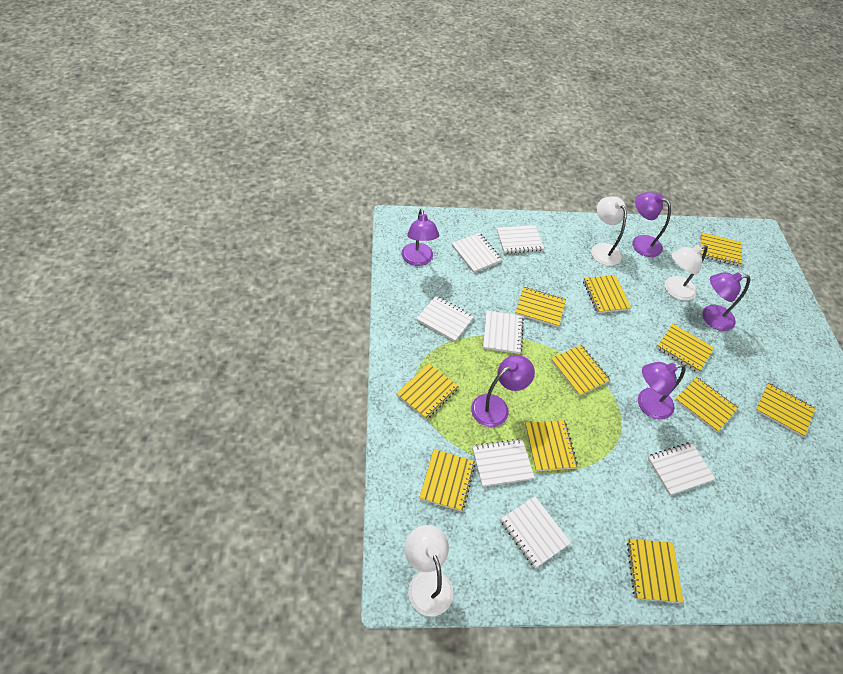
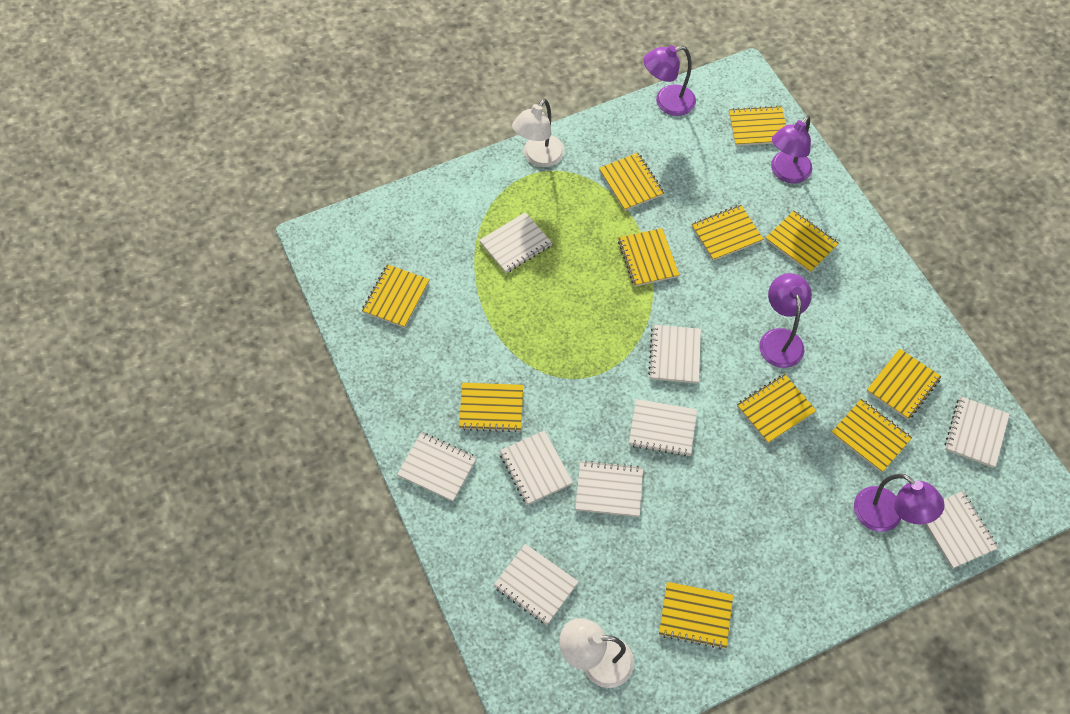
purple lamp: [402,209,439,266] [471,355,535,427] [632,192,671,257] [638,362,686,420] [702,272,750,331] = 5 -> [643,45,696,116] [759,273,812,368] [771,116,812,183] [854,474,945,532] = 4
white lamp: [405,525,453,617] [591,196,627,266] [665,245,708,301] = 3 -> [512,99,565,167] [559,618,634,688] = 2
white notebook: [416,296,474,342] [451,233,502,273] [472,439,534,487] [483,311,524,354] [497,225,544,254] [500,496,571,568] [648,442,715,495] = 7 -> [397,432,477,502] [479,212,552,273] [493,544,578,625] [499,430,573,505] [575,460,643,517] [629,399,697,456] [648,325,701,384] [925,491,998,569] [945,396,1010,468] = 9

